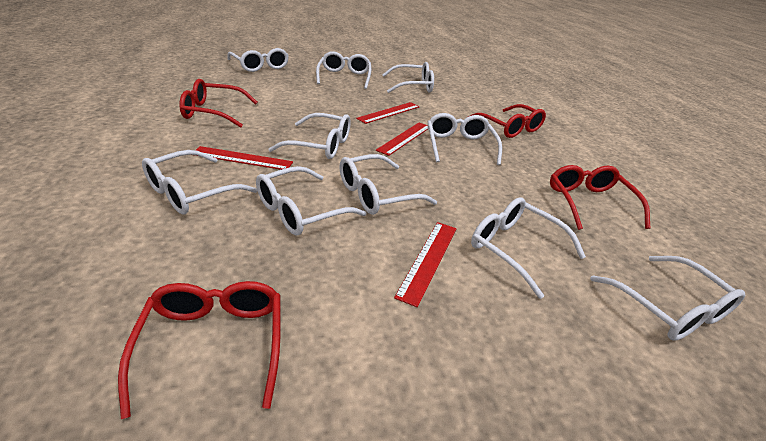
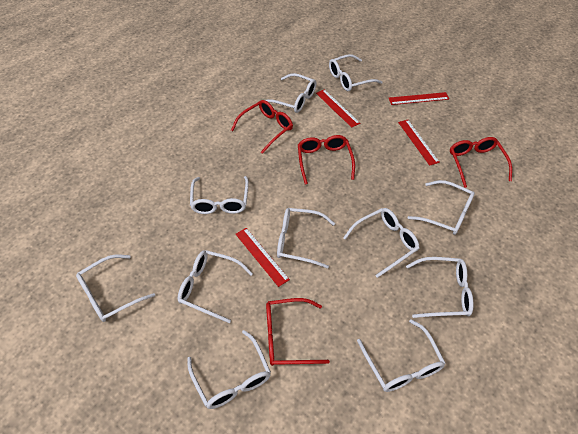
white glasses: [142,150,258,215] [227,48,289,72] [256,166,366,236] [268,113,351,159] [316,51,371,89] [339,154,437,215] [382,62,434,93] [428,113,502,165] [471,197,586,299] [590,256,745,340] = 10 -> [76,255,155,322] [178,250,253,323] [187,330,271,409] [190,176,249,214] [265,73,316,113] [277,208,335,269] [329,54,383,91] [343,208,420,278] [357,319,446,392] [406,257,474,318] [408,180,475,235] = 11

